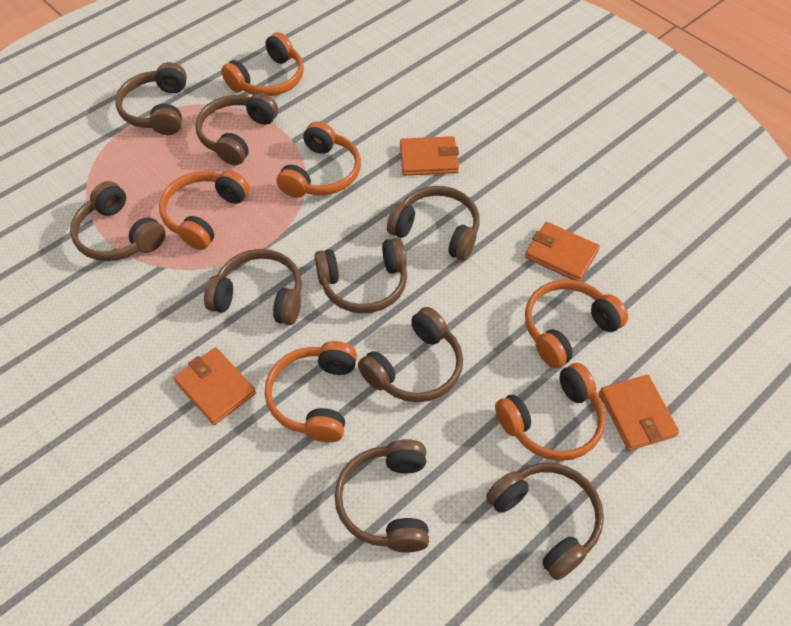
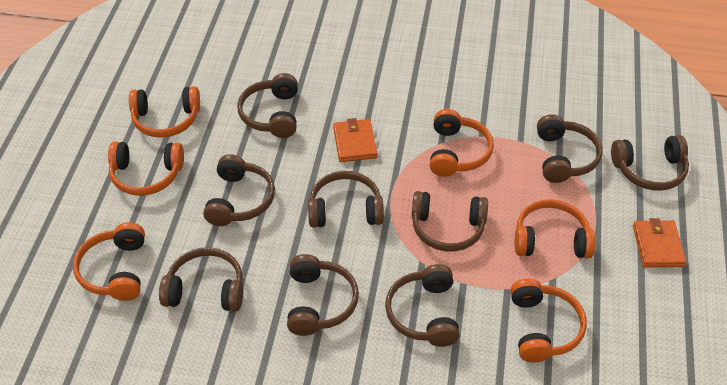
orange wallet: [174,348,256,425] [400,136,459,176] [525,222,600,281] [599,375,679,451] = 4 -> [333,118,378,162] [633,218,686,267] = 2

